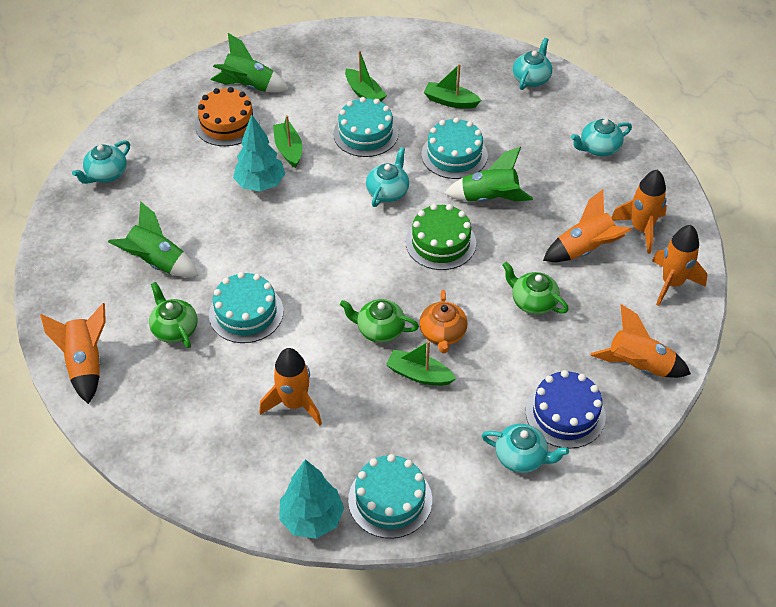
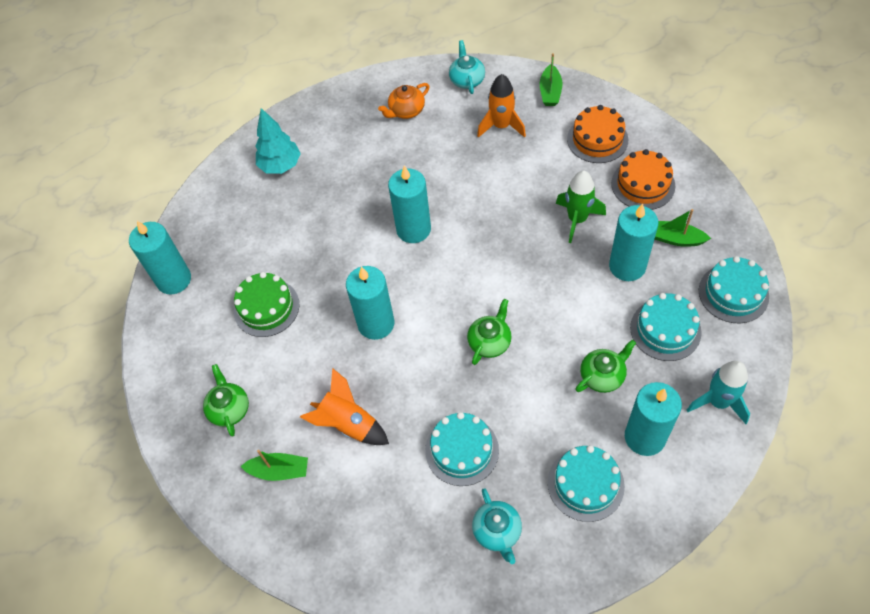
blue cake: [526,370,606,449] = 1 -> none = 0
green boat: [273,115,302,168] [345,51,387,102] [386,341,456,386] [424,64,481,109] = 4 -> [240,450,308,481] [540,53,563,106] [654,209,711,247] = 3
green rocket: [108,201,198,277] [211,33,289,93] [444,147,533,202] = 3 -> [556,171,606,243] = 1
orange cake: [195,87,260,146] = 1 -> [567,105,629,163] [611,149,675,210] = 2
orange rocket: [40,303,106,404] [259,348,322,426] [543,189,632,262] [590,304,691,378] [611,169,667,254] [652,225,707,306] = 6 -> [300,368,389,445] [477,74,526,138] = 2
turquoise candle: none = 0 -> [129,221,191,294] [346,266,394,340] [388,166,431,243] [609,203,658,281] [625,382,682,456] = 5
turquoise rocket: none = 0 -> [687,361,750,424] = 1
turquoise teapot: [72,140,130,184] [366,147,409,207] [482,424,569,473] [513,38,552,90] [571,119,632,156] = 5 -> [449,40,485,94] [472,488,522,564] = 2
turquoise tree: [233,114,285,191] [279,459,344,539] = 2 -> [256,108,301,174] = 1

